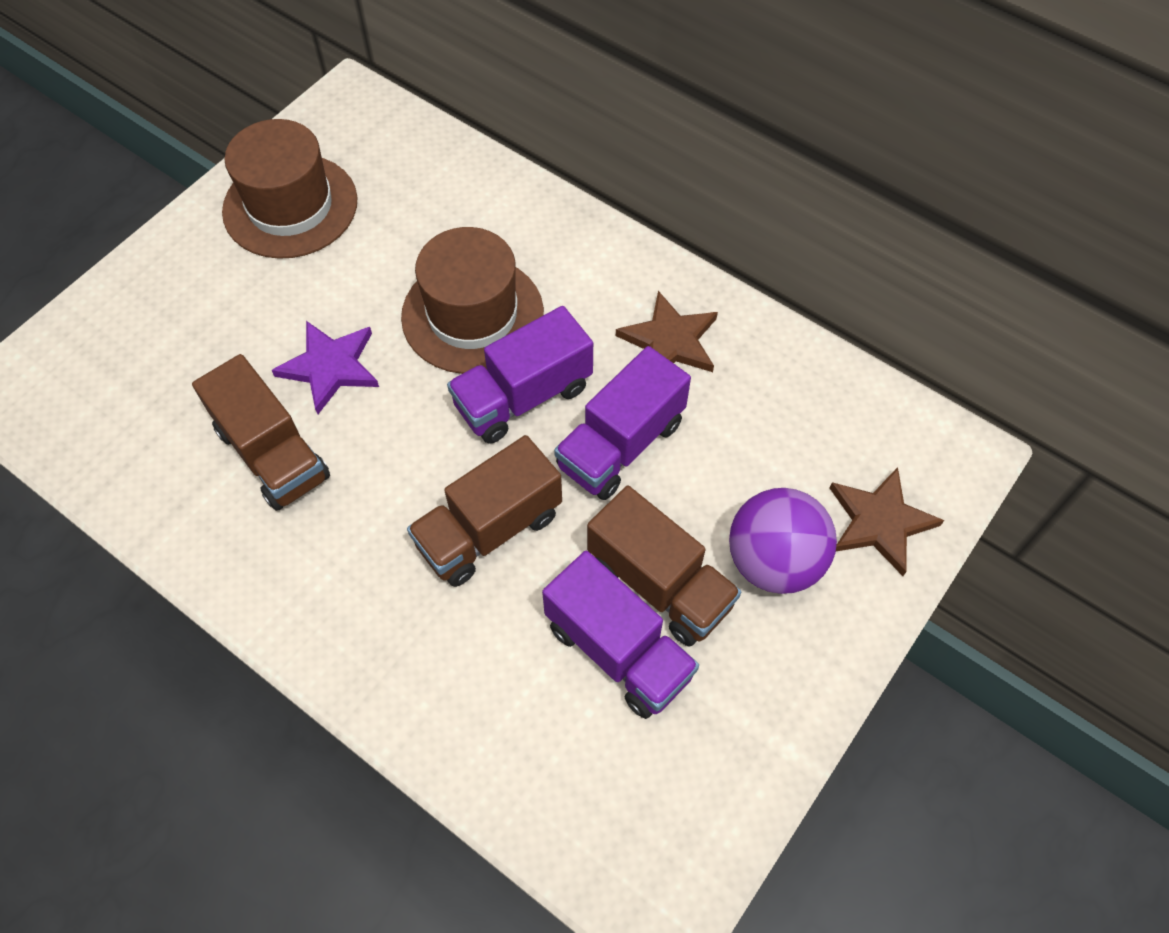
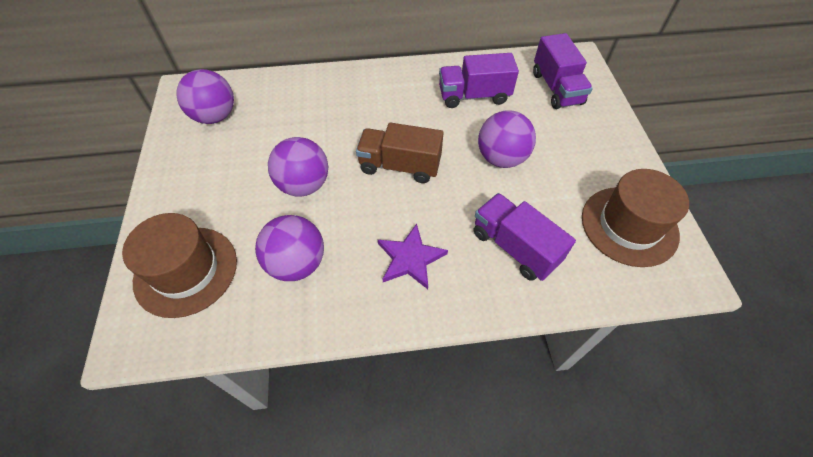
brown star: [616,291,718,372] [830,467,944,576] = 2 -> none = 0
brown truck: [192,354,330,511] [407,435,562,587] [587,486,741,647] = 3 -> [356,123,444,183] = 1
purple ball: [729,488,837,594] = 1 -> [176,69,234,124] [255,215,324,281] [268,137,328,197] [478,110,536,168] = 4

